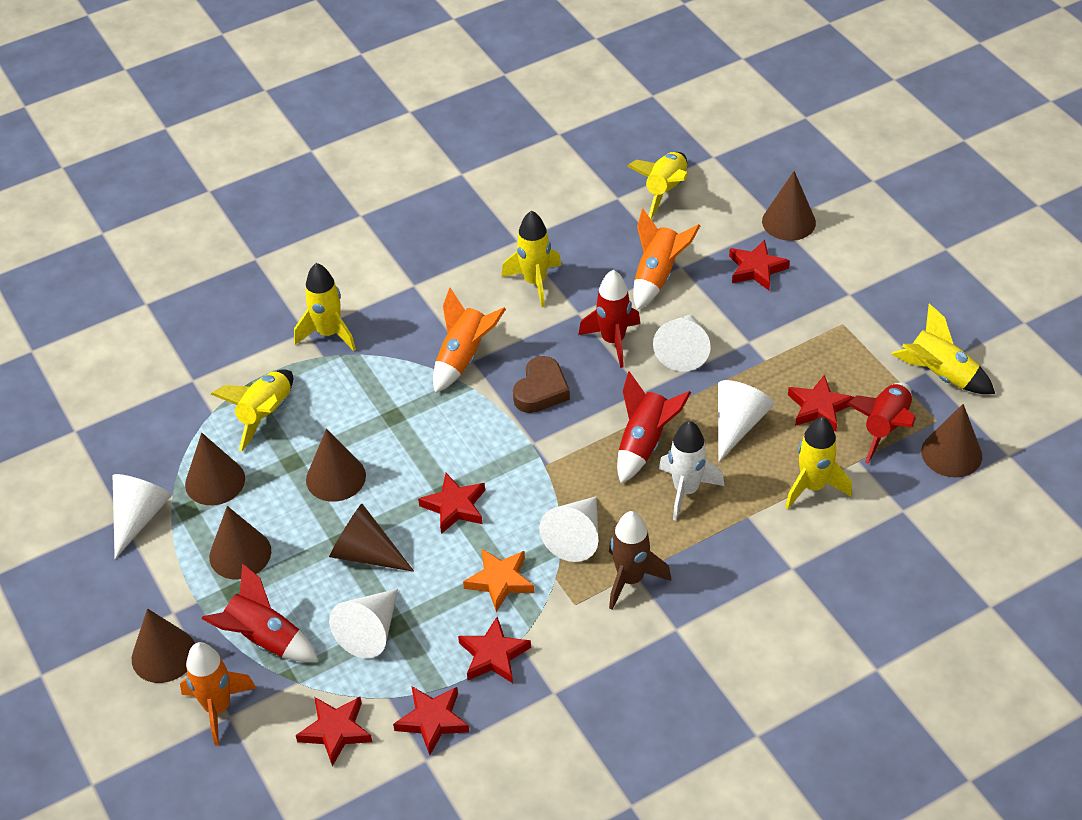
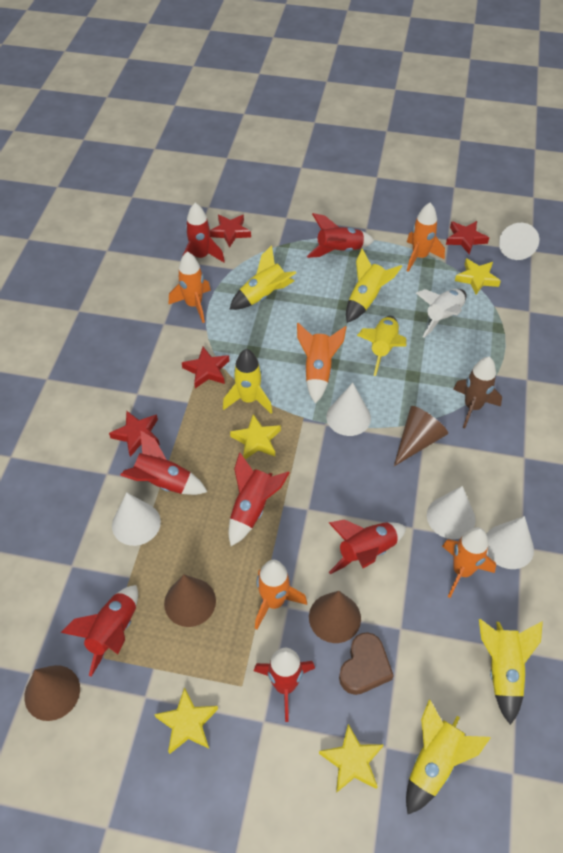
brown cone: [132,608,195,683] [185,433,245,505] [209,506,271,580] [306,429,366,502] [329,504,414,572] [762,171,816,241] [921,404,982,477] = 7 -> [24,665,80,721] [164,574,216,627] [309,591,361,643] [394,406,448,466] = 4
orange rocket: [180,642,256,746] [433,288,506,393] [633,209,700,310] = 3 -> [169,252,211,323] [255,560,307,629] [297,323,346,404] [407,203,445,272] [442,527,496,598] = 5
orange star: [463,548,534,612] = 1 -> none = 0
red rocket: [202,563,318,662] [578,270,640,368] [617,371,691,483] [847,383,916,464] = 4 -> [60,585,138,677] [120,430,207,495] [183,203,225,262] [228,452,290,546] [254,648,315,722] [307,213,375,258] [329,519,406,574] = 7
red star: [296,697,372,767] [393,686,469,755] [418,473,485,534] [458,617,531,683] [729,240,790,290] [788,375,854,432] = 6 -> [109,410,160,457] [182,347,229,388] [210,215,251,248] [446,221,489,254] = 4
yellow star: none = 0 -> [154,687,218,754] [230,414,281,459] [319,724,384,793] [455,258,501,295] = 4

